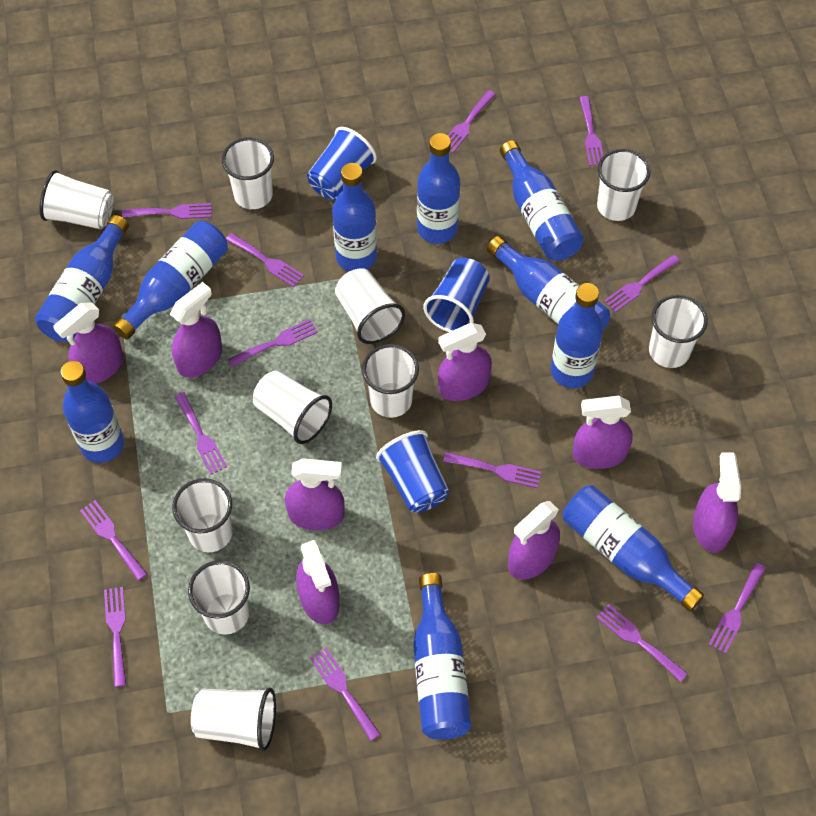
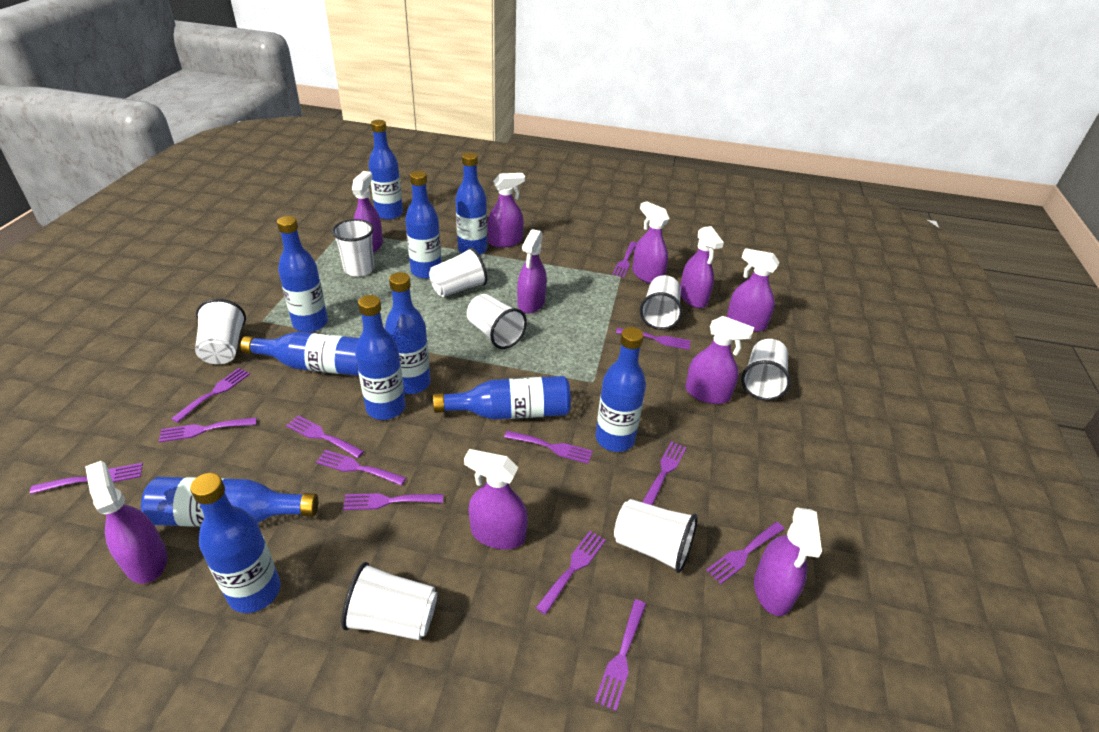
blue bottle: [35,215,129,342] [60,361,124,463] [113,221,228,340] [332,163,377,271] [413,573,471,740] [417,133,460,244] [487,236,610,331] [500,140,584,261] [551,283,603,388] [563,485,704,612] = 10 -> [141,477,318,527] [190,473,281,613] [240,332,359,376] [277,216,328,332] [355,295,405,420] [369,120,403,220] [385,272,431,394] [405,171,441,279] [433,376,571,420] [456,152,487,255] [596,327,646,452] = 11
blue cup: [307,127,377,200] [376,430,449,513] [423,258,490,332] = 3 -> none = 0
purple spray bottle: [53,302,124,384] [170,282,222,378] [285,458,345,530] [296,540,340,625] [438,323,492,401] [508,501,560,580] [572,396,633,469] [693,452,741,553] = 8 -> [85,461,167,584] [352,171,383,253] [464,449,528,550] [487,173,525,248] [517,229,547,313] [632,201,670,283] [680,226,724,308] [685,316,754,404] [727,248,780,332] [754,507,822,616] = 10
white cup: [39,170,114,229] [172,478,233,552] [188,560,250,635] [191,687,276,751] [222,138,274,209] [253,370,332,444] [335,268,405,344] [362,344,419,418] [597,149,650,221] [649,295,708,368] = 10 -> [195,299,246,364] [332,219,374,277] [341,562,437,640] [429,247,487,297] [467,294,527,349] [614,499,698,573] [640,275,683,330] [741,339,791,401] = 8

